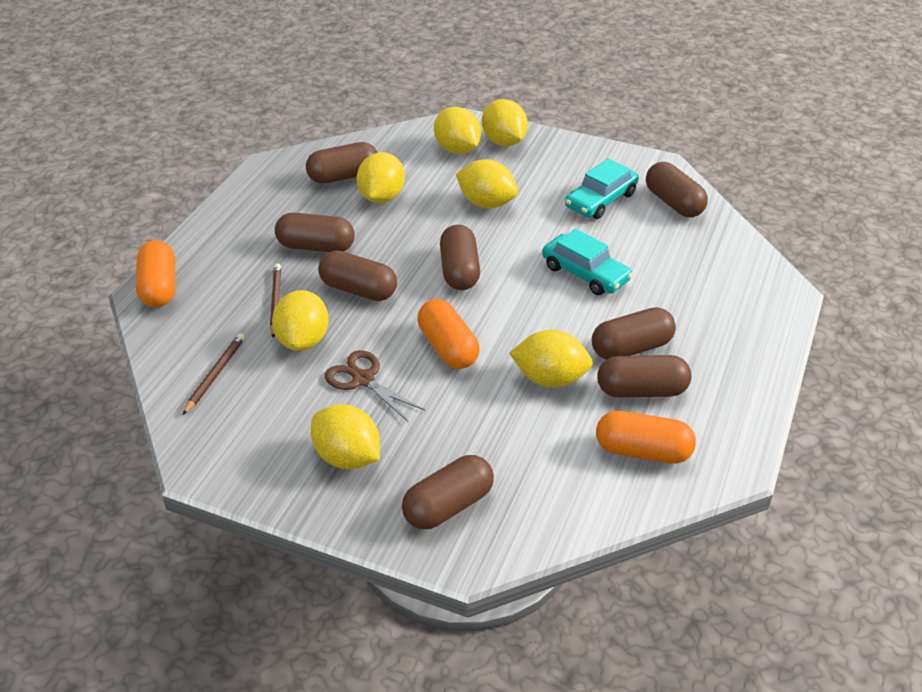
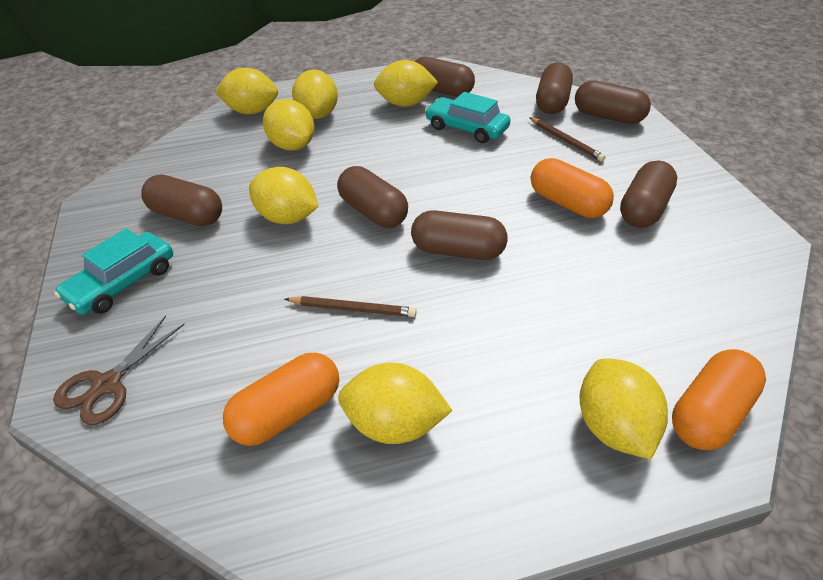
brown capsule: [275,213,355,252] [306,142,378,184] [318,250,397,301] [402,455,494,529] [440,225,480,290] [592,307,676,360] [597,355,692,398] [646,162,708,217] = 8 -> [141,175,222,226] [337,166,408,228] [411,210,508,260] [415,57,475,97] [536,62,573,114] [575,80,651,124] [620,160,677,228] = 7

